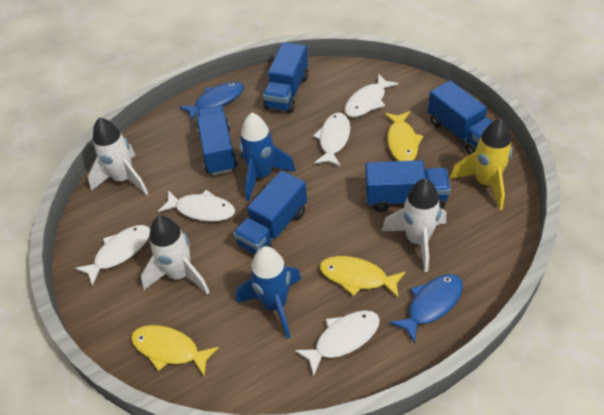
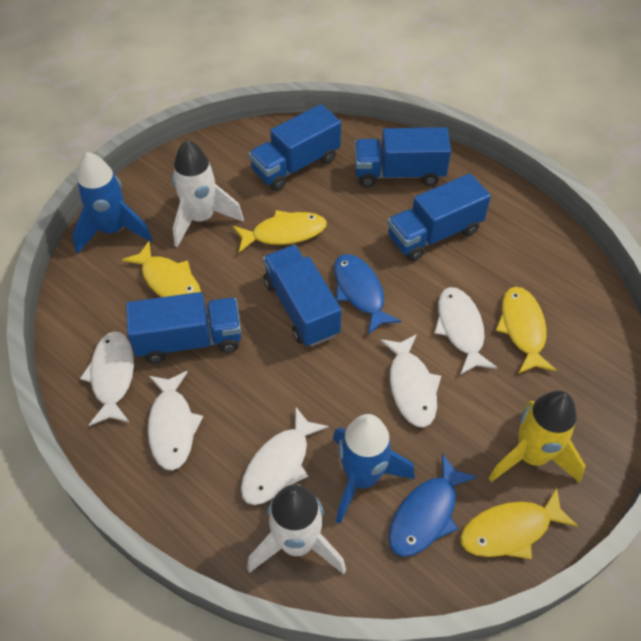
white rocket: [88,118,148,195] [141,216,209,295] [382,178,446,272] = 3 -> [172,140,244,247] [247,484,346,574] = 2
yellow fish: [131,325,219,376] [320,256,406,299] [385,111,423,161] = 3 -> [122,241,201,297] [233,210,327,253] [460,488,578,559] [496,287,556,374] = 4

